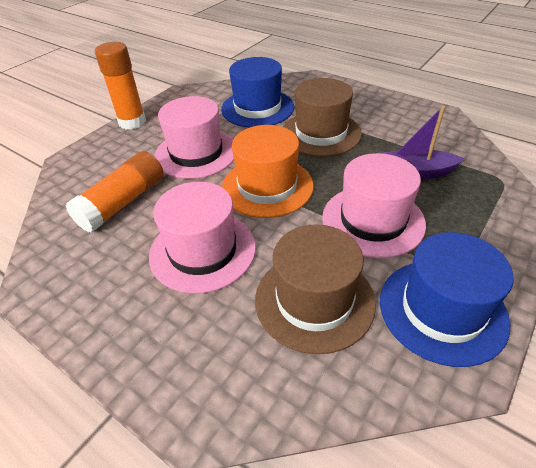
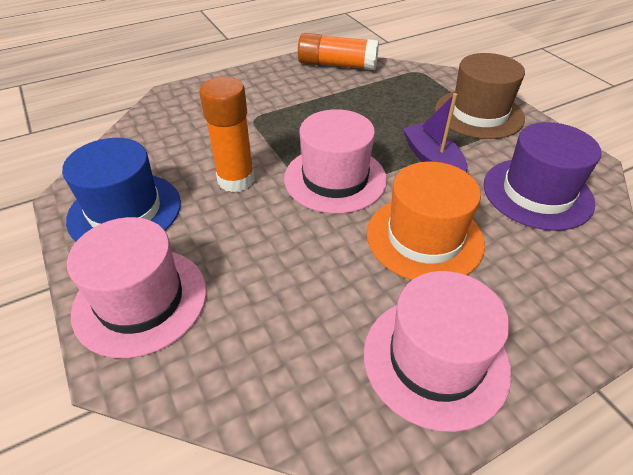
blue hat: [221,57,294,128] [380,232,514,367] = 2 -> [62,138,181,241] = 1
brown hat: [255,224,376,354] [283,78,362,157] = 2 -> [435,53,525,139] = 1
purple hat: none = 0 -> [484,122,601,231] = 1

